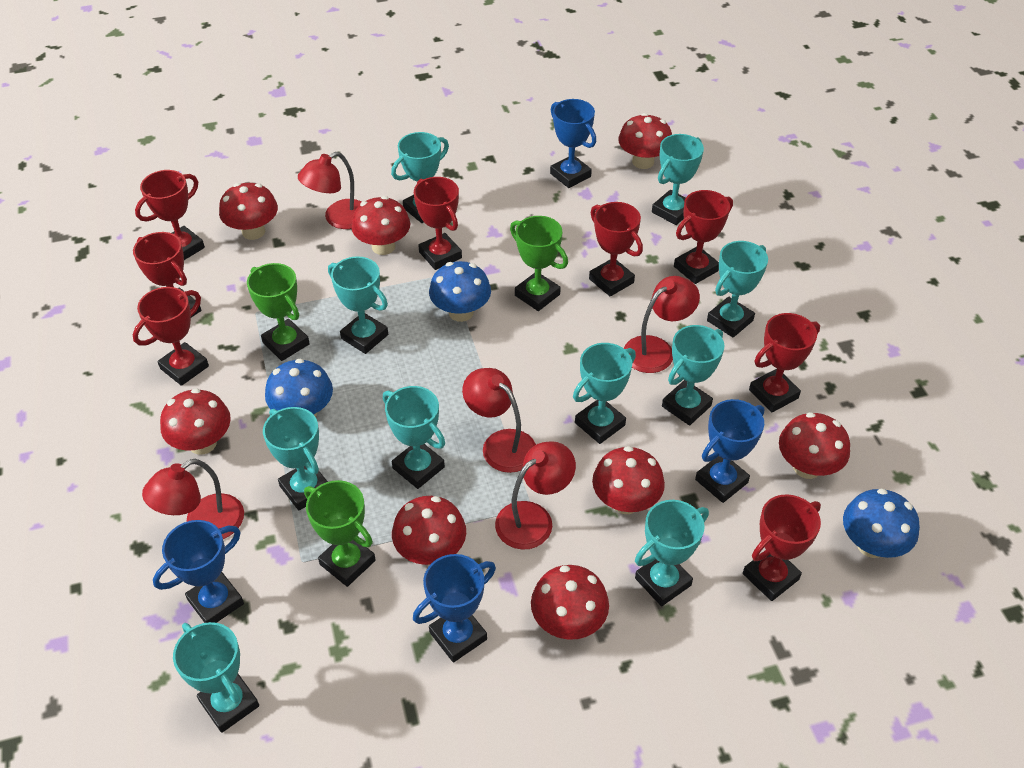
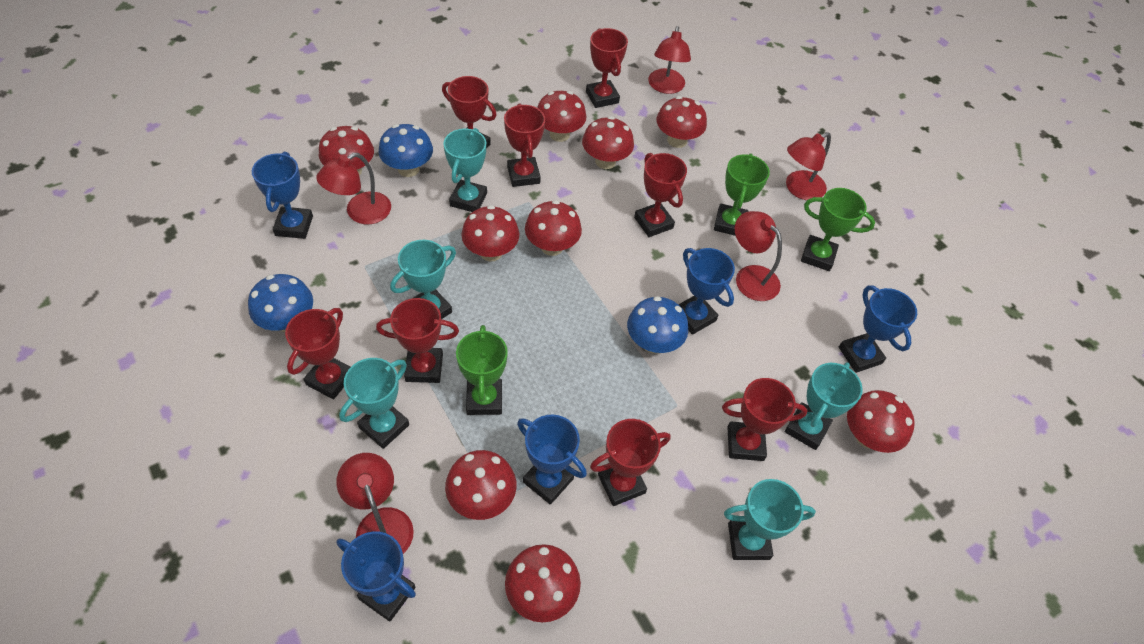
blue trophy: [153,520,244,623] [413,554,496,662] [550,99,596,188] [695,399,765,503] = 4 -> [252,152,313,239] [337,531,416,622] [517,415,587,505] [678,248,735,335] [839,285,917,373] = 5
red mushroom: [160,388,231,455] [219,183,278,240] [351,196,410,255] [392,496,466,565] [531,565,609,640] [592,446,665,514] [618,113,672,169] [779,412,850,479] = 8 -> [319,126,374,176] [445,450,516,520] [461,205,519,261] [505,544,581,622] [525,200,582,256] [537,91,587,142] [582,116,634,169] [657,96,707,148] [847,390,915,453] = 9
turquoise trophy: [173,622,259,733] [263,407,328,511] [328,256,388,354] [383,386,445,489] [391,132,449,223] [573,343,636,444] [635,500,709,606] [652,134,704,225] [662,325,725,426] [707,241,768,338] = 10 -> [339,358,409,449] [390,240,456,319] [443,128,487,212] [724,479,816,560] [785,362,863,450] = 5

